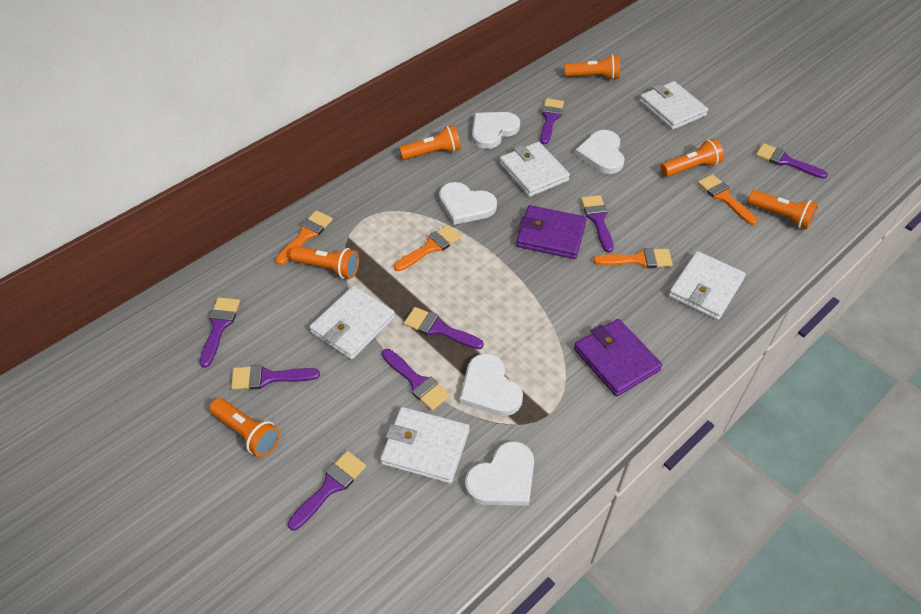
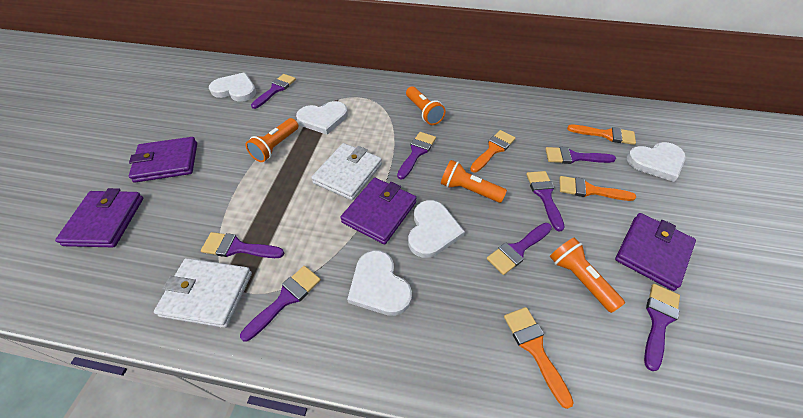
orange flashlight: [209,398,280,457] [290,246,359,279] [399,125,461,160] [564,54,620,80] [661,138,724,177] [747,190,818,229] = 6 -> [246,118,298,162] [406,86,446,125] [441,160,507,203] [550,237,625,313] = 4
purple wallet: [516,205,587,259] [574,319,662,397] = 2 -> [55,188,143,247] [129,137,197,183] [341,178,416,244] [615,213,696,291] = 4
white wallet: [309,286,395,360] [380,407,469,484] [499,142,570,197] [639,81,708,130] [668,251,746,320] = 5 -> [154,258,252,328] [311,143,382,200] = 2

